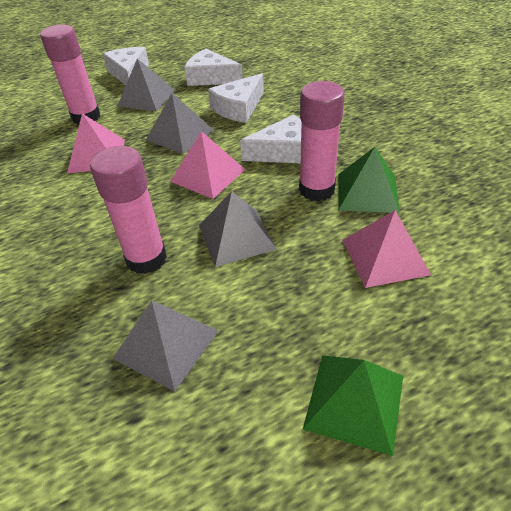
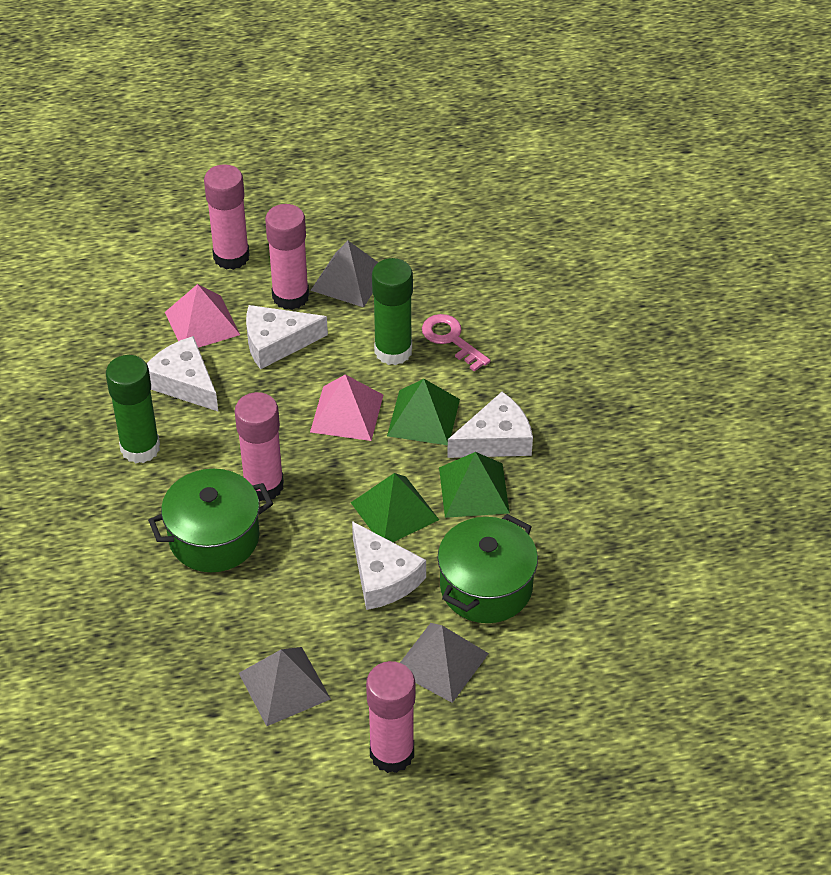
green glue stick: none = 0 -> [106,355,160,463] [372,258,413,365] = 2
green pot: none = 0 -> [148,469,273,572] [438,514,538,623] = 2
green pyramid: [303,355,403,456] [338,147,400,213] = 2 -> [351,473,439,542] [387,379,460,445] [439,452,510,518] = 3
grey pyramid: [113,301,219,392] [117,58,175,111] [146,93,213,154] [199,191,277,267] = 4 -> [239,647,331,726] [310,241,378,307] [400,623,489,703] = 3
pink glue stick: [40,25,100,124] [90,146,167,274] [299,81,345,201] = 3 -> [204,164,250,270] [235,392,284,501] [265,204,309,310] [366,661,415,773] = 4
pink key: none = 0 -> [422,314,490,372] = 1
pink pyramid: [67,113,125,173] [170,131,245,199] [342,210,431,288] = 3 -> [165,284,240,348] [310,374,383,441] = 2

